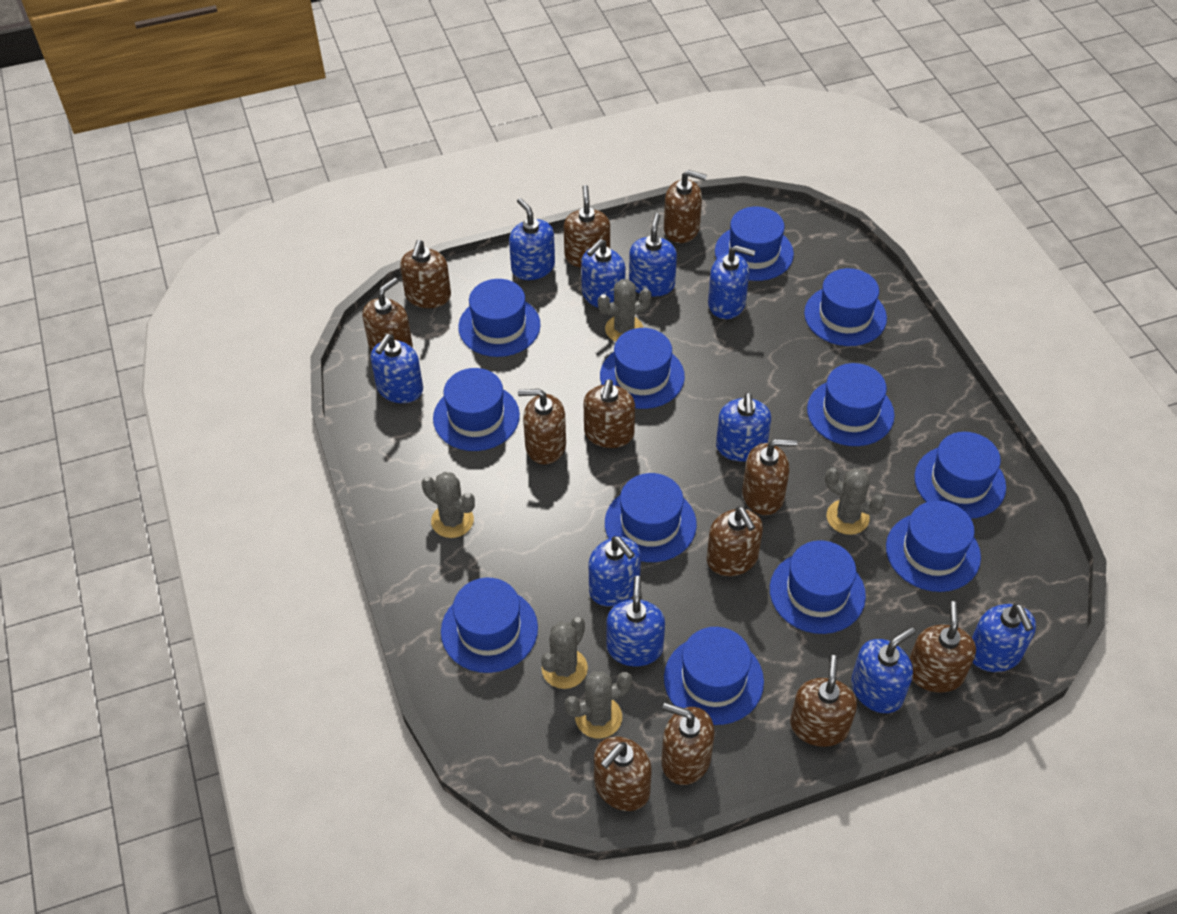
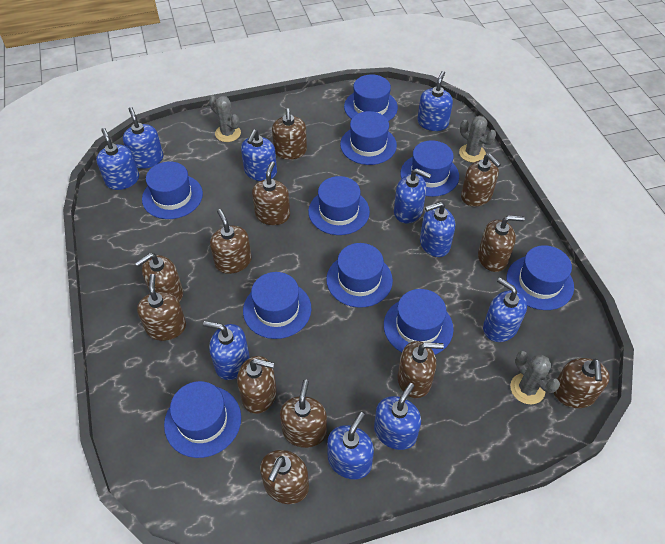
blue hat: [433,368,520,451] [441,578,538,673] [458,279,541,357] [600,328,685,409] [605,473,697,562] [664,627,764,725] [715,207,794,281] [770,540,866,634] [804,268,887,346] [807,363,895,446] [886,501,981,592] [915,432,1006,519] = 12 -> [142,161,203,219] [164,381,241,458] [243,272,311,339] [308,176,370,235] [326,243,393,308] [340,111,397,165] [344,74,398,121] [384,289,454,355] [400,140,459,197] [507,245,574,310] = 10
grey cactus: [422,472,475,538] [541,617,588,689] [565,671,632,739] [598,279,652,342] [825,467,885,535] = 5 -> [209,95,241,142] [459,116,496,163] [510,351,560,404] = 3

